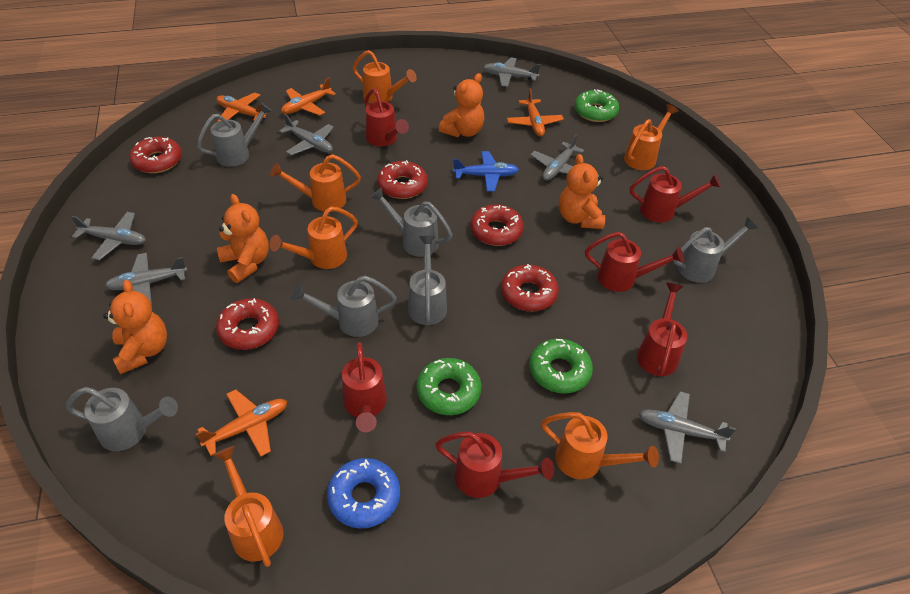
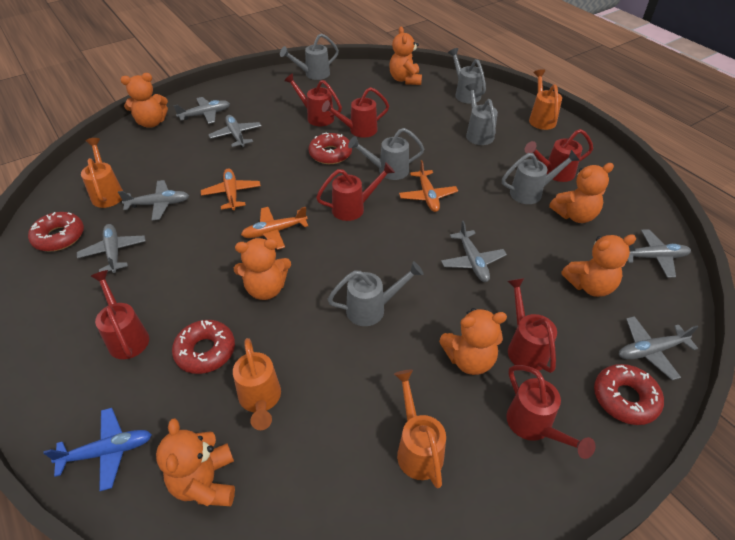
blue donut: [327,458,400,529] = 1 -> none = 0
green donut: [417,358,481,415] [530,339,593,394] [574,89,619,122] = 3 -> none = 0
grey plane: [71,212,146,260] [105,253,188,304] [279,114,334,155] [483,57,541,87] [531,134,584,181] [639,391,736,464] = 6 -> [77,224,146,273] [118,180,189,220] [173,97,230,124] [208,115,261,147] [441,221,507,282] [619,316,698,380] [628,229,691,278] = 7
orange plane: [196,389,287,457] [216,92,267,121] [281,78,336,116] [507,89,564,137] = 4 -> [201,168,261,210] [241,207,308,250] [399,160,458,212] = 3
orange teddy bear: [103,280,167,374] [217,194,269,283] [439,73,484,137] [559,154,605,229] = 4 -> [120,73,168,128] [156,418,235,506] [234,238,291,300] [389,26,422,85] [439,308,507,375] [549,163,614,223] [561,234,636,297] = 7
orange watering can: [214,446,284,567] [270,154,361,212] [270,207,358,269] [352,50,417,103] [541,412,659,480] [624,104,678,170] = 6 -> [81,138,123,208] [233,338,281,430] [394,370,446,489] [529,69,562,130] = 4
red donut: [129,137,182,173] [216,298,279,350] [377,160,428,199] [470,204,524,246] [501,264,559,312] = 5 -> [28,212,84,251] [172,320,235,374] [309,133,352,164] [594,364,664,425] = 4
red watering can: [342,342,387,432] [364,88,409,146] [435,432,554,498] [585,232,684,292] [630,166,721,222] [637,283,687,376] = 6 -> [90,270,149,359] [284,73,342,126] [316,162,395,221] [322,87,389,138] [506,365,596,459] [507,278,557,373] [525,129,593,182] = 7

